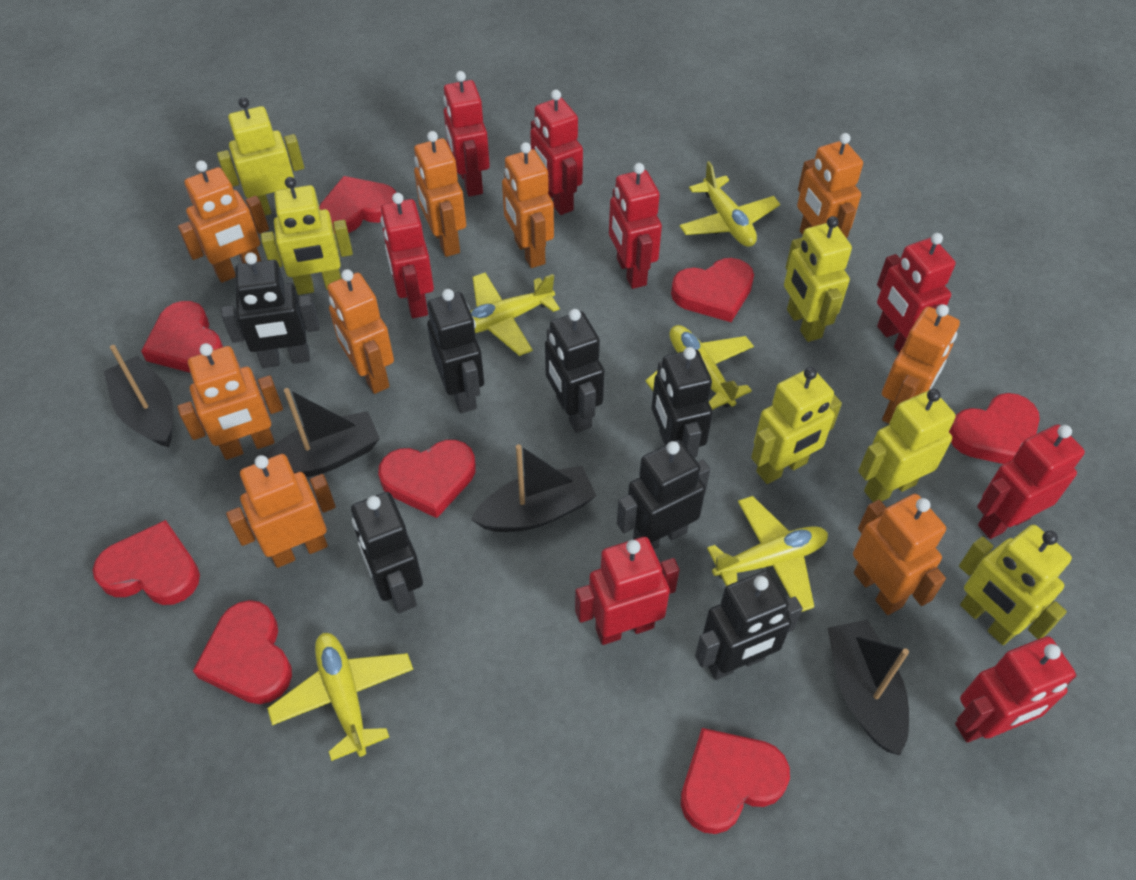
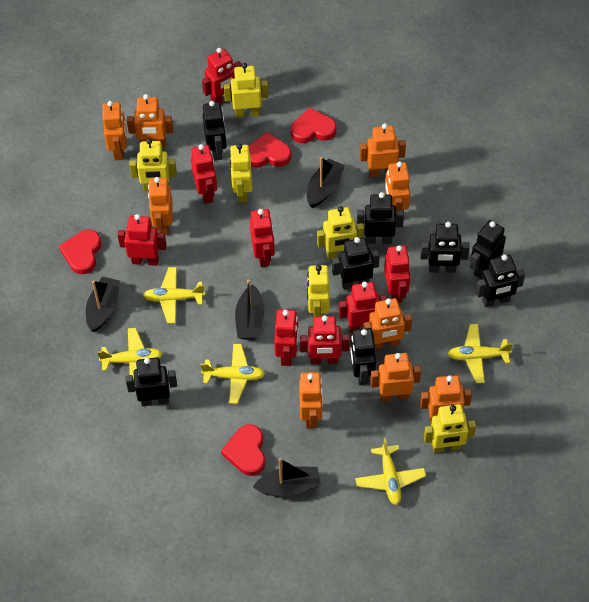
black robot: [221,253,320,368] [351,492,423,613] [427,289,484,413] [545,309,605,433] [617,440,710,550] [652,347,713,458] [695,570,803,680] = 7 -> [125,358,177,406] [203,101,227,161] [332,237,380,290] [350,328,376,385] [357,192,404,244] [421,222,470,273] [470,220,506,279] [476,255,525,307] = 8
red heart: [93,520,200,605] [141,301,223,373] [193,600,292,704] [319,176,396,233] [378,440,476,518] [671,258,754,322] [681,728,790,834] [949,393,1040,464] = 8 -> [59,230,101,274] [221,424,265,476] [249,132,291,168] [291,108,336,143] = 4

